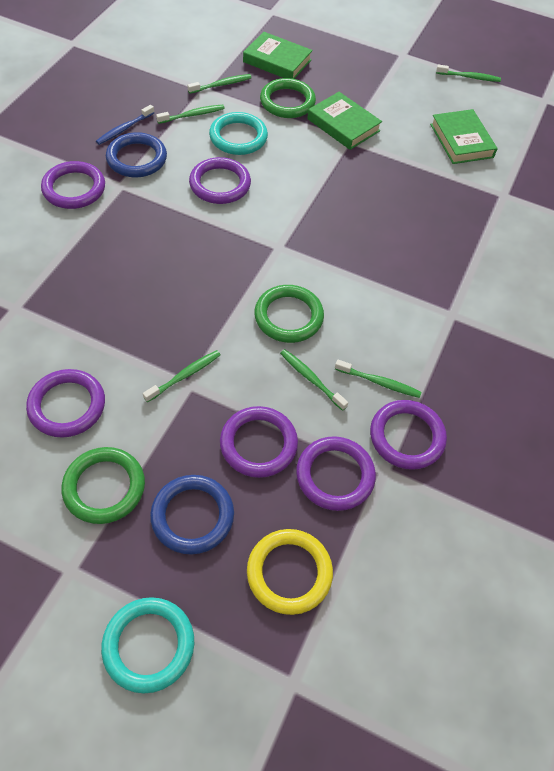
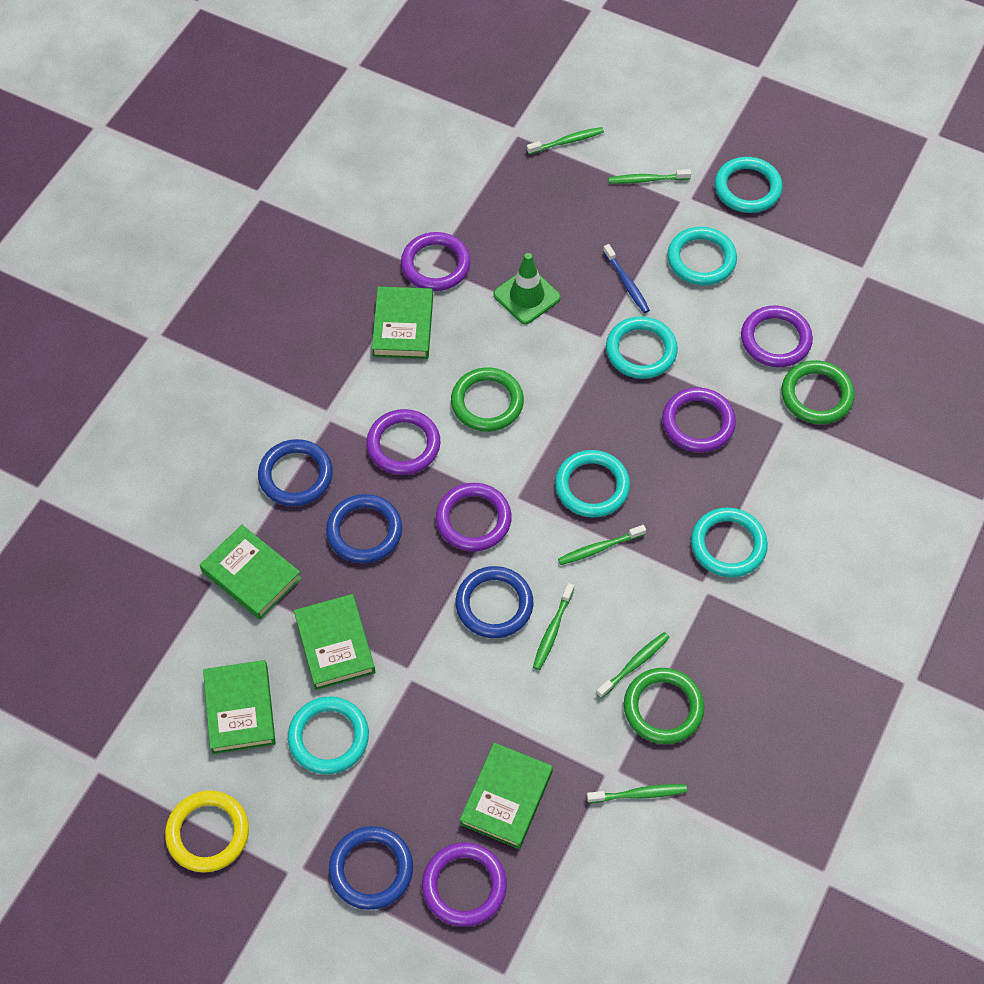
blue ring: [106,132,167,177] [150,475,234,555] = 2 -> [258,439,333,506] [326,494,402,563] [329,826,413,910] [456,566,533,638] = 4
green book: [243,32,313,79] [307,92,382,150] [430,109,497,164] = 3 -> [200,525,302,620] [203,660,276,754] [294,594,375,690] [372,286,433,359] [460,743,553,849] = 5
green traffic cone: none = 0 -> [494,253,561,324] = 1
turquoise ring: [101,597,194,693] [209,112,268,155] = 2 -> [288,697,369,774] [555,450,630,518] [606,316,678,379] [667,227,737,286] [691,507,768,577] [715,157,783,213] = 6

